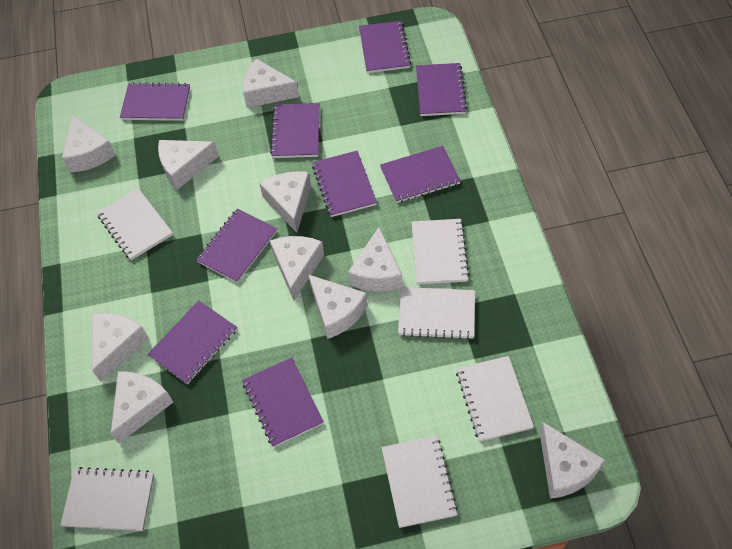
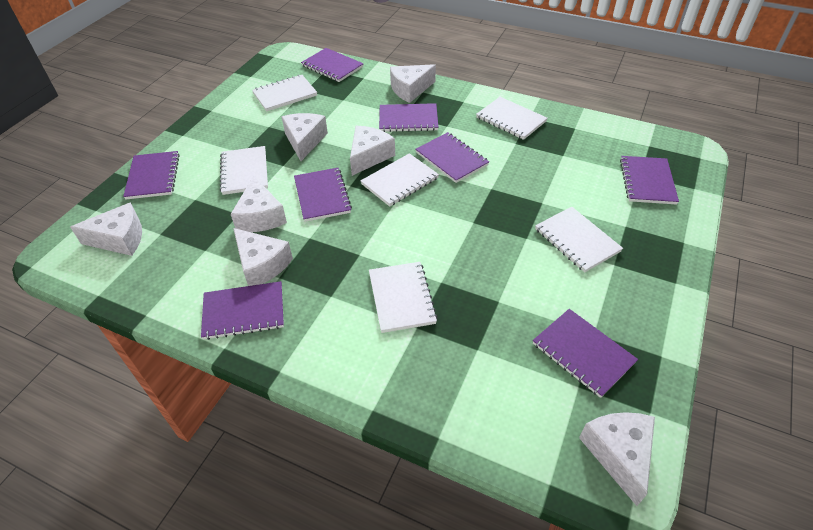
purple notebook: [120,82,190,121] [148,300,237,384] [196,209,277,283] [242,357,324,447] [270,103,320,158] [312,151,377,217] [359,21,411,73] [380,146,461,203] [416,63,467,116] = 9 -> [123,151,180,199] [201,281,284,340] [294,168,352,222] [301,48,364,82] [379,103,438,132] [415,132,489,183] [533,309,638,398] [620,156,679,205] = 8
white cheese: [62,115,115,172] [92,313,149,382] [111,371,173,444] [158,140,219,190] [243,59,299,108] [259,171,311,233] [270,236,324,301] [308,275,367,339] [348,227,402,292] [539,422,605,499] = 10 -> [70,202,142,256] [231,176,287,232] [233,228,293,286] [281,113,328,161] [350,126,395,176] [390,64,436,103] [579,412,655,506] = 7

